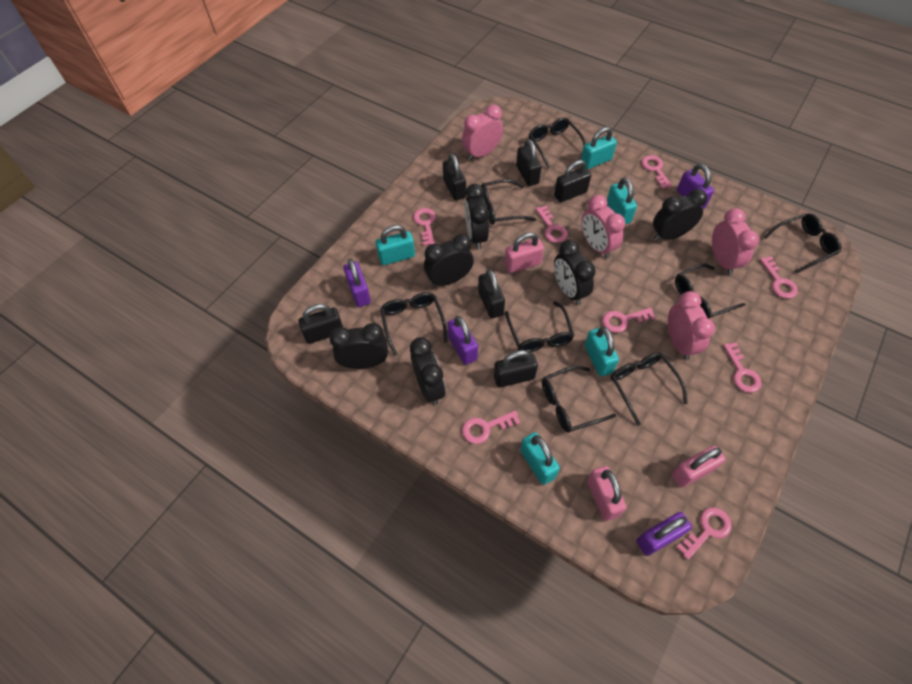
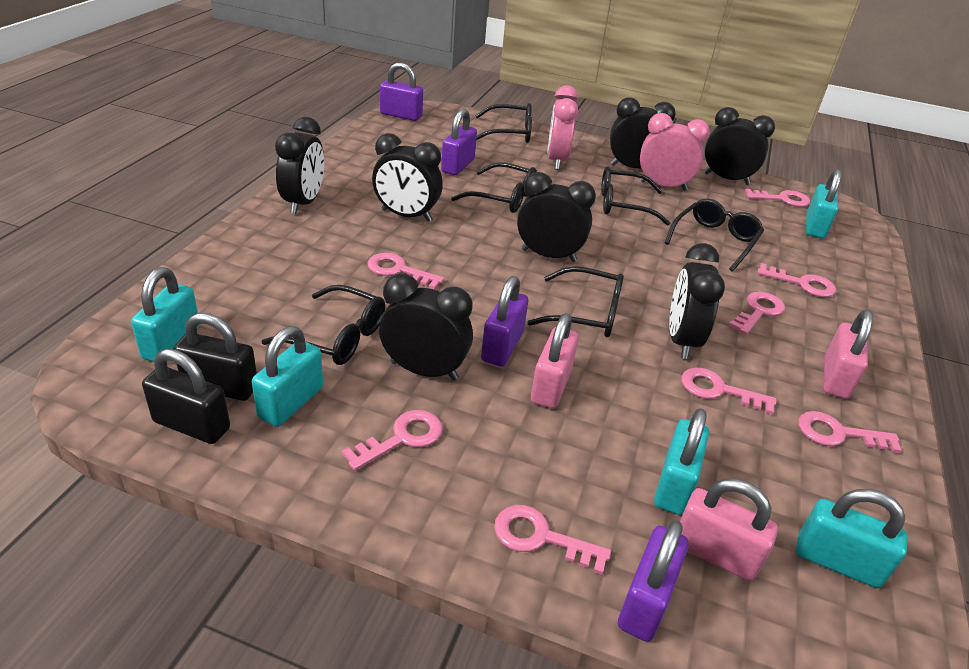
black clock: [329,323,388,369] [410,337,446,405] [424,234,474,287] [465,184,489,249] [554,240,596,305] [653,189,707,241] = 6 -> [275,117,324,214] [372,133,443,222] [379,274,473,381] [517,172,596,262] [610,97,676,168] [669,243,725,359] [704,107,775,185] = 7
black glasses: [380,292,447,356] [481,179,536,225] [505,301,575,352] [529,117,586,169] [542,366,616,433] [611,352,688,426] [675,264,746,318] [764,213,842,273] = 8 -> [262,285,385,365] [451,162,537,213] [475,103,532,143] [527,266,624,337] [601,166,670,226] [665,199,764,271] = 6
black padlock: [299,304,343,344] [443,153,466,201] [478,269,505,318] [494,350,538,387] [516,139,542,186] [554,160,591,202] = 6 -> [142,349,230,444] [174,313,257,401] = 2
pink clock: [462,105,503,160] [581,195,625,258] [668,291,715,360] [712,208,759,275] = 4 -> [547,85,578,170] [640,113,710,191] = 2

